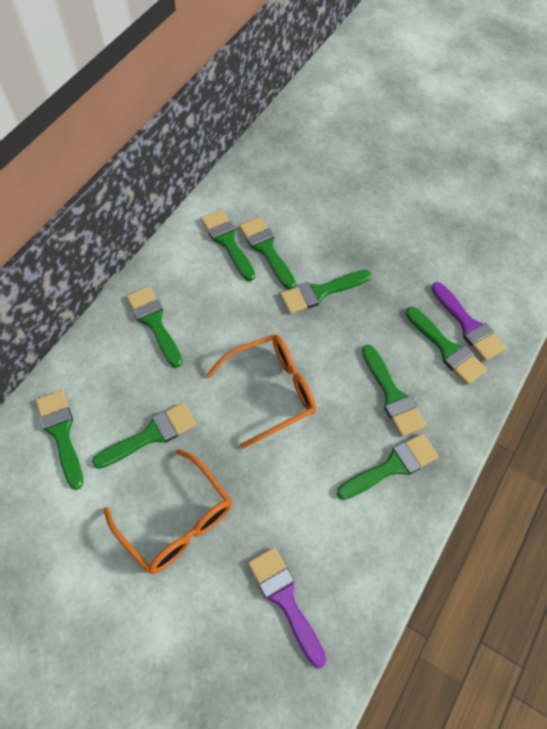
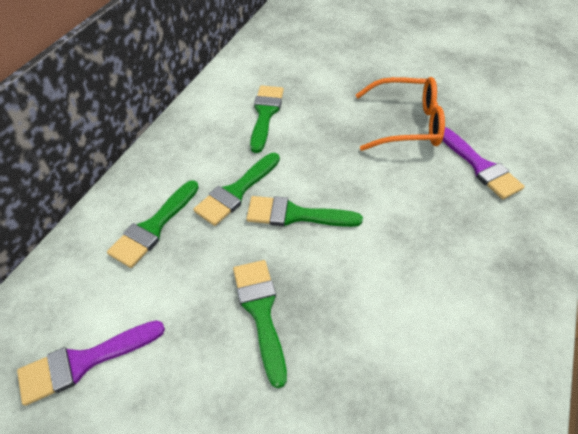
green brush: [36,390,83,490] [92,402,197,469] [126,286,183,368] [201,209,256,281] [239,217,296,289] [280,270,371,314] [337,433,439,500] [362,345,426,437] [406,307,487,385] = 9 -> [107,180,199,268] [193,153,280,226] [233,260,287,388] [246,196,363,227] [250,85,284,153] = 5
orange glasses: [104,449,232,574] [207,334,316,449] = 2 -> [356,77,445,151] = 1

